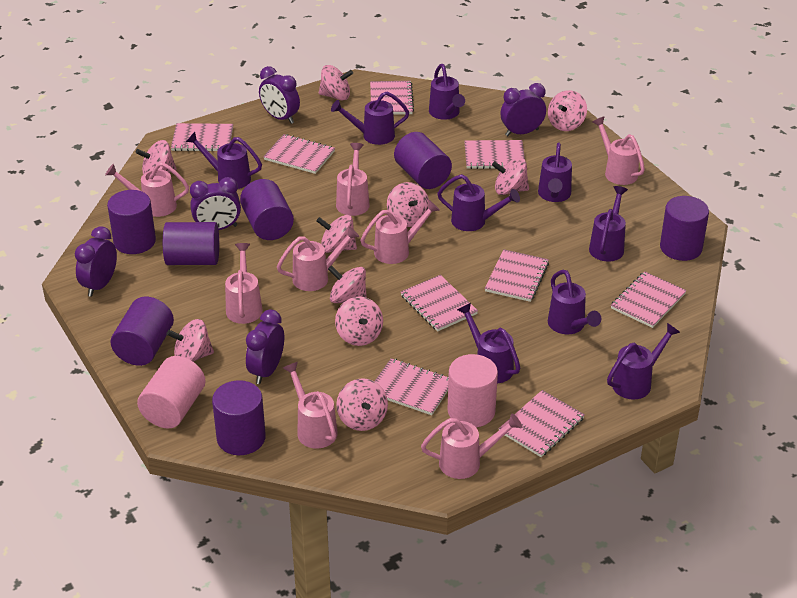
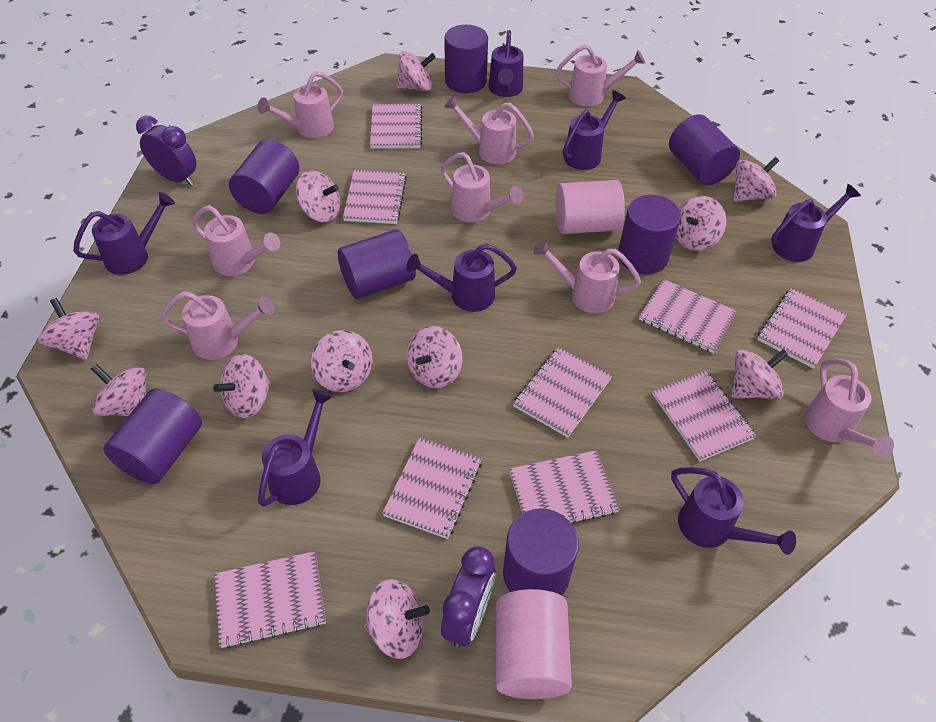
pink spinning top: [136,140,177,174] [167,319,214,362] [317,215,357,253] [319,65,353,101] [328,265,367,303] [335,297,383,346] [336,378,388,431] [387,182,429,227] [492,158,529,195] [548,90,587,131] = 10 -> [38,298,100,360] [91,364,146,416] [213,354,271,418] [296,170,340,222] [311,330,372,392] [364,579,430,659] [396,51,436,91] [407,326,463,388] [676,196,726,251] [731,349,788,399] [733,157,780,202] = 11
purple clock: [75,226,117,297] [190,177,241,230] [246,309,284,384] [259,66,300,124] [501,83,546,136] = 5 -> [136,116,197,186] [441,547,495,647] = 2
purple watering can: [186,132,262,189] [331,92,409,145] [429,64,465,120] [437,174,520,231] [457,303,520,383] [538,142,572,202] [548,270,601,334] [589,186,628,261] [607,323,680,400] = 9 -> [73,192,175,275] [258,389,333,507] [406,243,517,312] [489,30,523,97] [563,90,626,170] [671,467,796,555] [771,184,861,262] = 7

